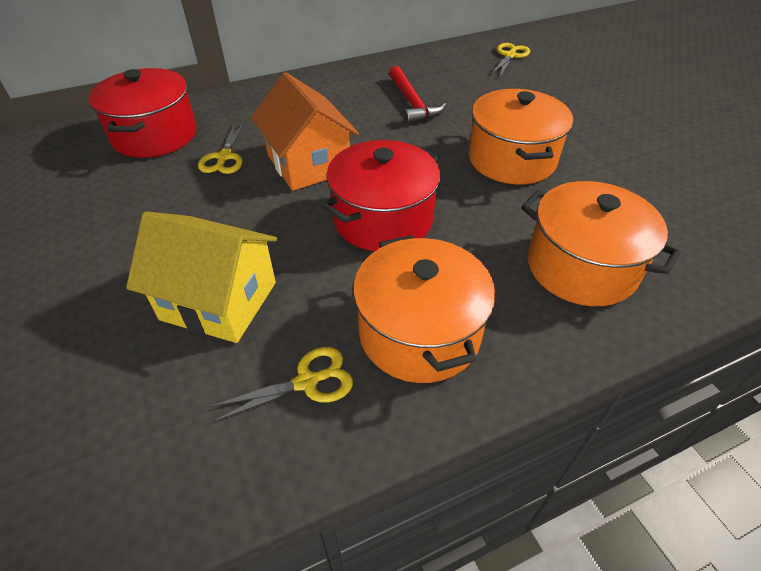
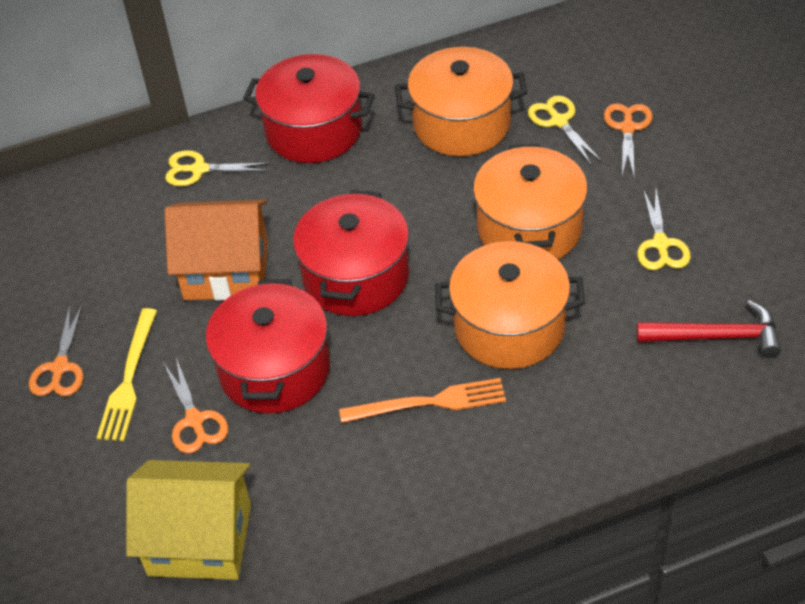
orange fork: none = 0 -> [339,378,506,423] = 1
orange scissors: none = 0 -> [29,304,83,396] [163,358,229,454] [604,103,653,176] = 3
red pot: [88,68,196,158] [322,140,440,251] = 2 -> [206,279,330,413] [243,54,375,163] [293,190,409,316] = 3
yellow fork: none = 0 -> [97,308,157,441] = 1

